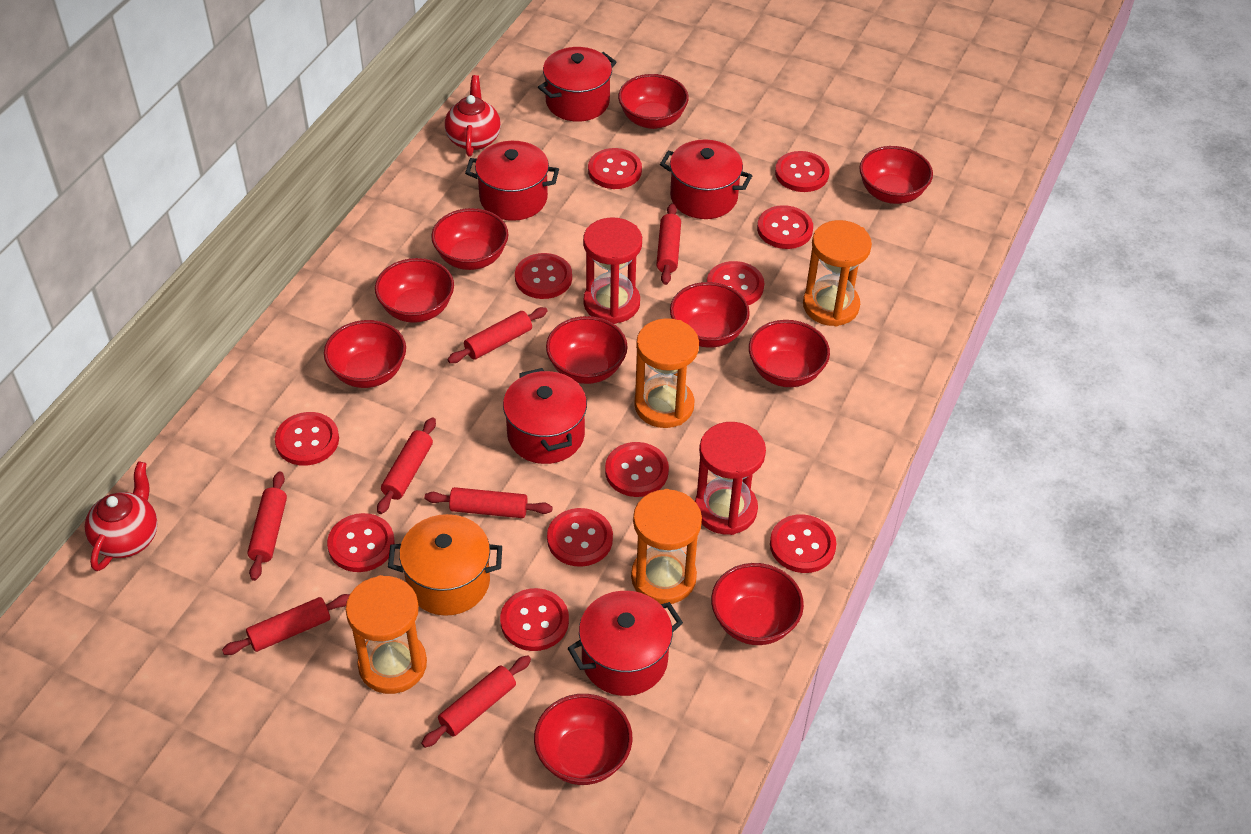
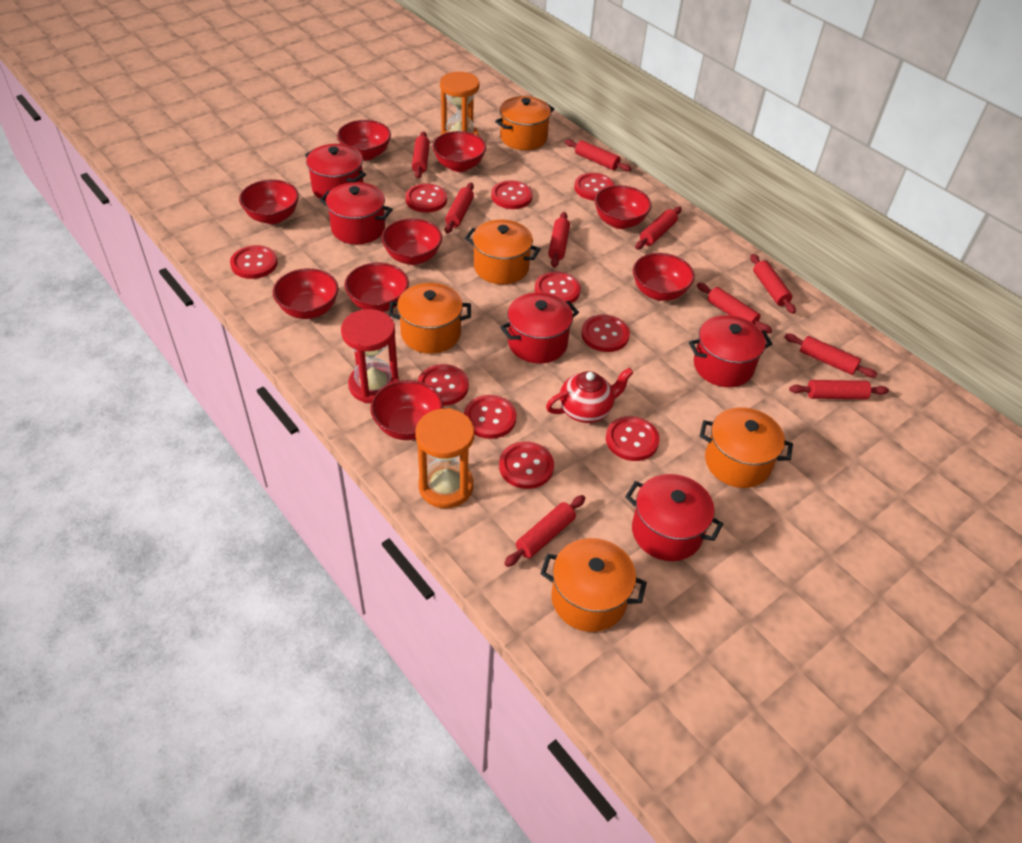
orange hourglass: [346,575,427,694] [631,489,702,604] [634,318,699,428] [803,220,872,326] = 4 -> [415,408,474,508] [440,72,480,136] = 2
orange pot: [388,514,502,616] = 1 -> [389,283,471,354] [465,220,541,284] [495,96,554,150] [540,538,647,632] [700,407,793,488] = 5
red bowl: [324,320,406,388] [375,258,454,323] [431,208,508,270] [534,694,632,785] [546,316,628,384] [618,74,689,129] [670,282,750,348] [711,563,804,645] [749,320,830,387] [859,146,933,204] = 10 -> [239,179,299,224] [273,268,339,319] [337,120,391,160] [344,263,409,312] [370,380,443,440] [381,218,442,265] [432,131,486,172] [595,185,651,229] [633,253,695,301] = 9
red button: [275,412,339,466] [327,513,395,572] [500,588,569,651] [515,253,572,299] [547,508,613,567] [588,148,642,189] [605,442,669,497] [707,261,764,305] [757,205,813,249] [770,514,836,573] [775,151,829,192] = 11 -> [230,245,278,279] [405,183,447,213] [418,364,469,406] [464,395,516,439] [491,180,533,209] [499,442,554,489] [535,272,581,304] [574,173,615,201] [581,315,630,352] [606,416,660,461] = 10
red hourglass: [583,217,642,324] [695,422,766,535] = 2 -> [341,309,399,403] = 1
red rolling pin: [222,594,350,655] [247,471,287,581] [377,417,436,514] [421,655,531,748] [425,487,553,518] [447,307,548,363] [656,203,681,285] = 7 -> [412,132,430,179] [445,183,474,233] [504,495,585,567] [548,212,570,268] [565,139,632,172] [635,206,682,249] [697,283,772,334] [750,254,796,314] [784,334,877,378] [789,380,889,399] = 10
red teapot: [85,461,158,571] [445,75,501,157] = 2 -> [546,368,633,423] = 1

